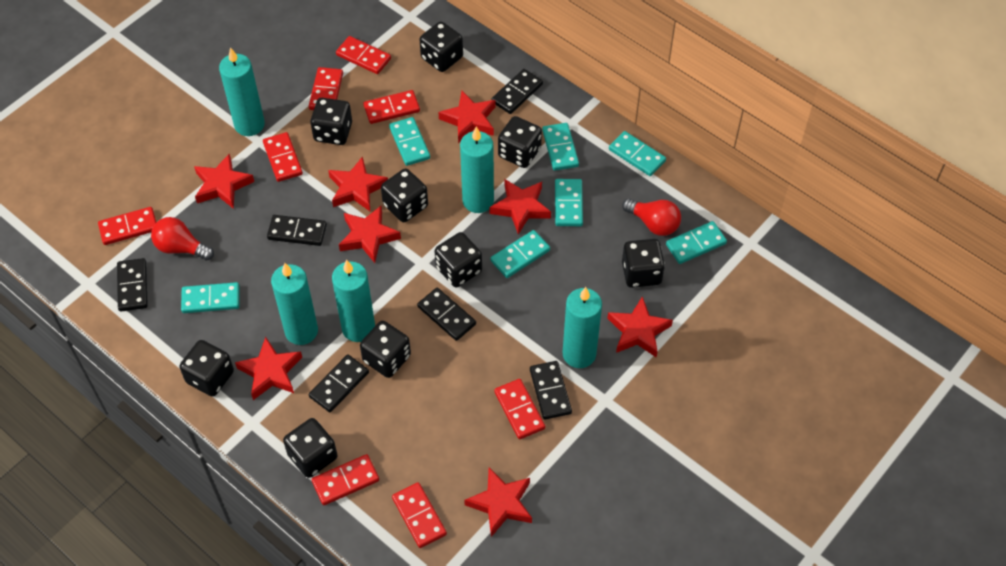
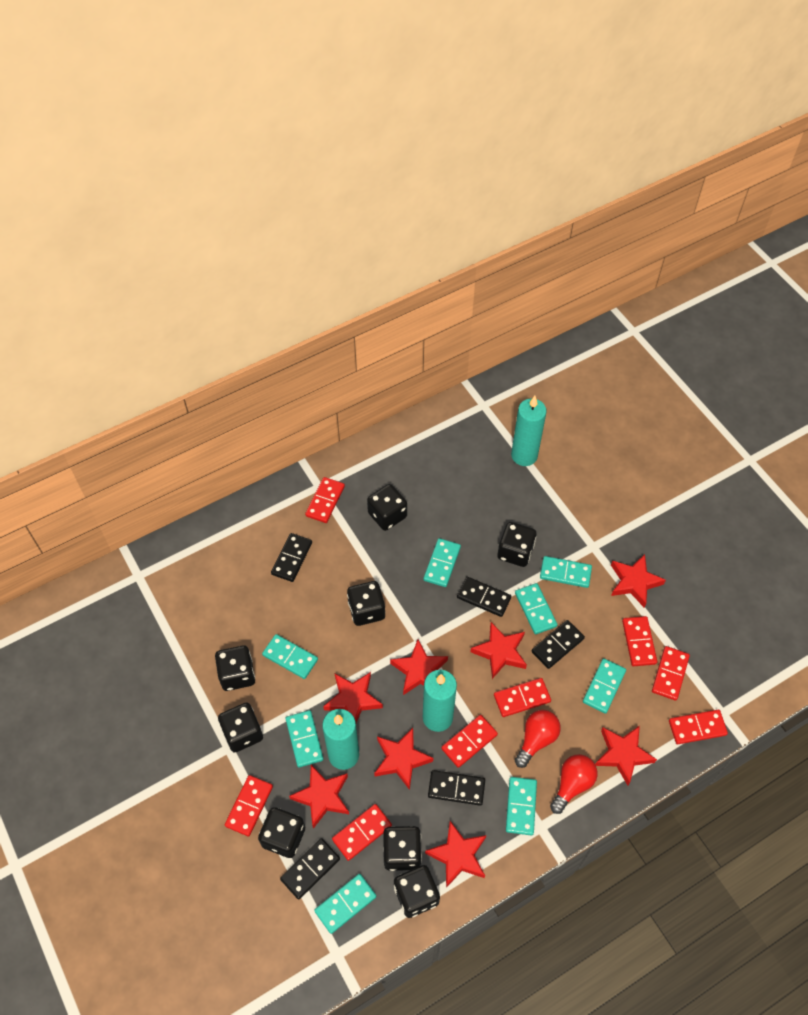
black dice: [179,340,234,397] [283,418,337,478] [310,98,352,145] [360,321,411,378] [381,168,428,222] [419,21,463,72] [435,232,482,287] [498,116,542,168] [622,239,665,288] = 9 -> [215,645,255,691] [218,703,263,752] [258,807,305,858] [347,581,385,626] [367,484,407,531] [383,826,422,871] [394,865,440,918] [497,522,537,567] = 8
black domino: [117,258,148,312] [267,215,327,246] [309,354,369,412] [417,288,476,341] [491,69,543,114] [530,361,572,420] = 6 -> [271,533,312,582] [280,838,340,900] [428,770,485,806] [457,577,511,617] [532,620,585,669] = 5
turquoise candle: [219,47,265,136] [271,263,318,345] [332,260,375,342] [460,126,494,213] [563,287,602,368] = 5 -> [322,709,359,770] [423,670,457,732] [511,396,547,466] = 3
turquoise domino: [181,282,240,313] [389,117,430,166] [491,230,550,278] [542,123,579,171] [555,179,583,226] [609,131,666,176] [666,221,727,264] = 7 -> [262,634,318,679] [286,710,324,768] [314,874,376,934] [424,538,461,587] [506,777,537,835] [515,583,558,634] [540,556,592,588] [583,658,626,714] = 8

